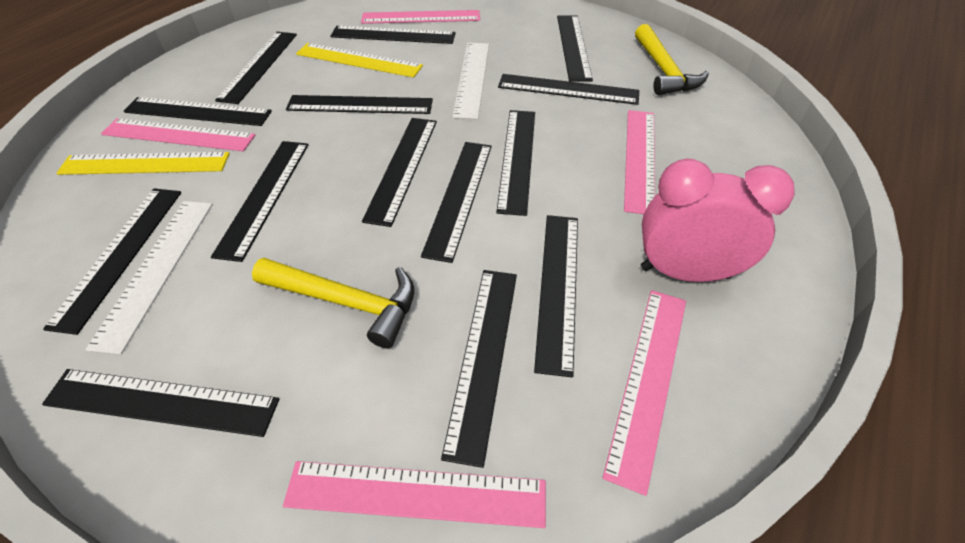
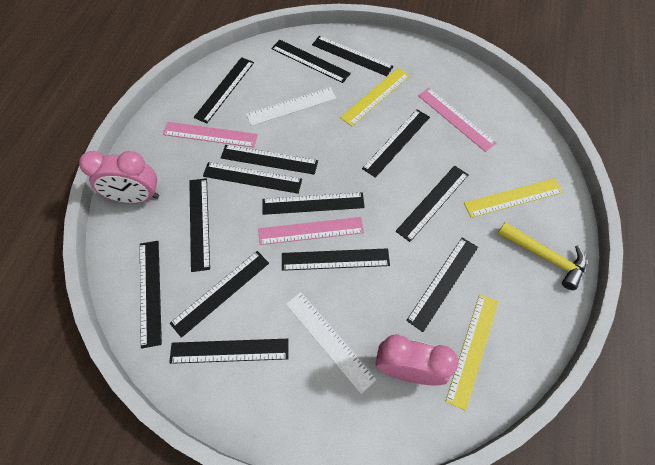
pink clock: [641,159,795,282] = 1 -> [79,151,159,203] [376,334,459,386] = 2
pink ruler: [101,118,255,151] [283,461,546,528] [361,10,480,24] [602,290,686,496] [624,110,655,214] = 5 -> [163,122,258,148] [258,217,364,245] [418,88,496,152] = 3
yellow hammer: [252,258,414,348] [635,24,709,95] = 2 -> [498,222,586,290] = 1
yellow ruler: [56,152,230,175] [296,43,423,78] = 2 -> [340,68,410,126] [446,294,498,411] [464,178,563,218] = 3

